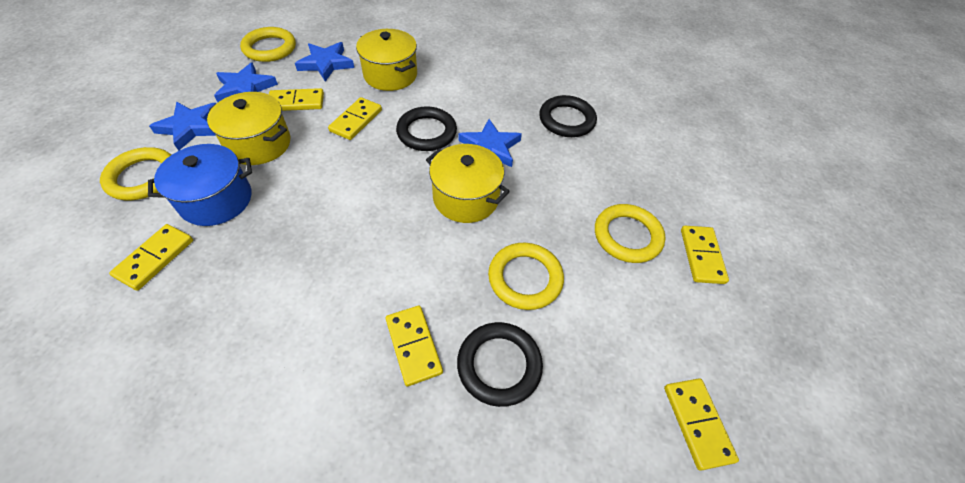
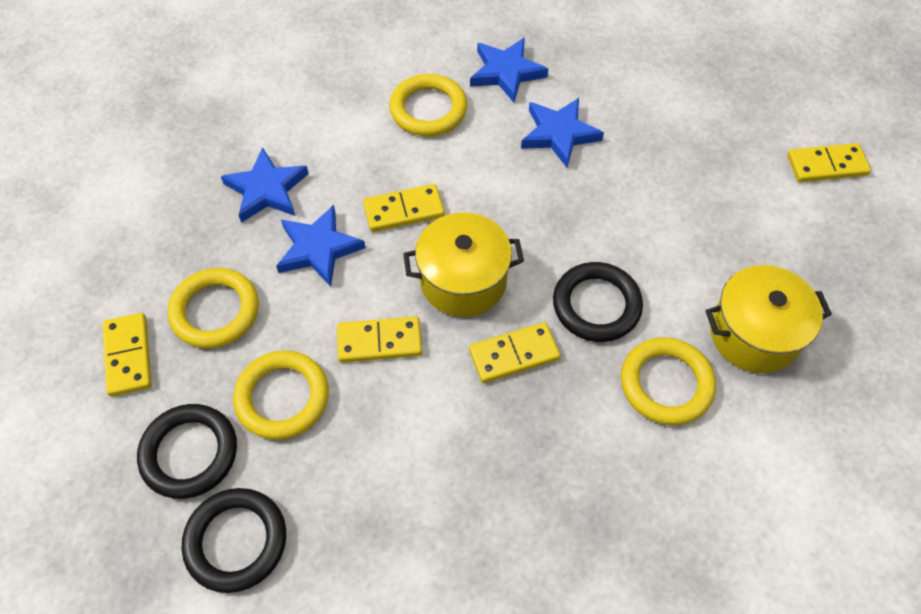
blue pot: [148,144,252,226] = 1 -> none = 0
yellow domino: [109,224,193,291] [269,88,324,111] [328,97,382,140] [386,306,443,386] [664,378,739,471] [681,226,729,284] = 6 -> [103,313,152,397] [337,316,422,363] [363,184,445,232] [469,322,560,383] [787,143,871,182] = 5
yellow pot: [207,92,290,165] [356,29,417,91] [426,144,510,223] = 3 -> [403,212,524,317] [705,265,832,373] = 2

